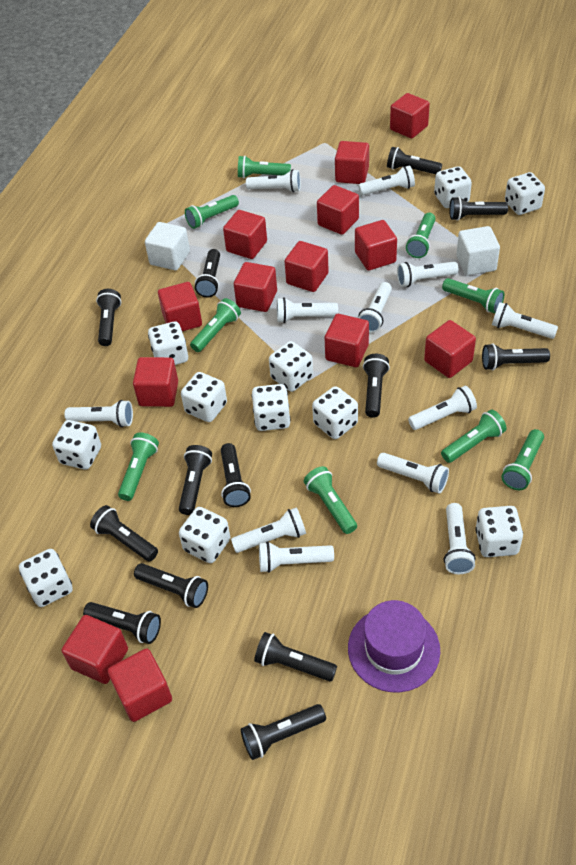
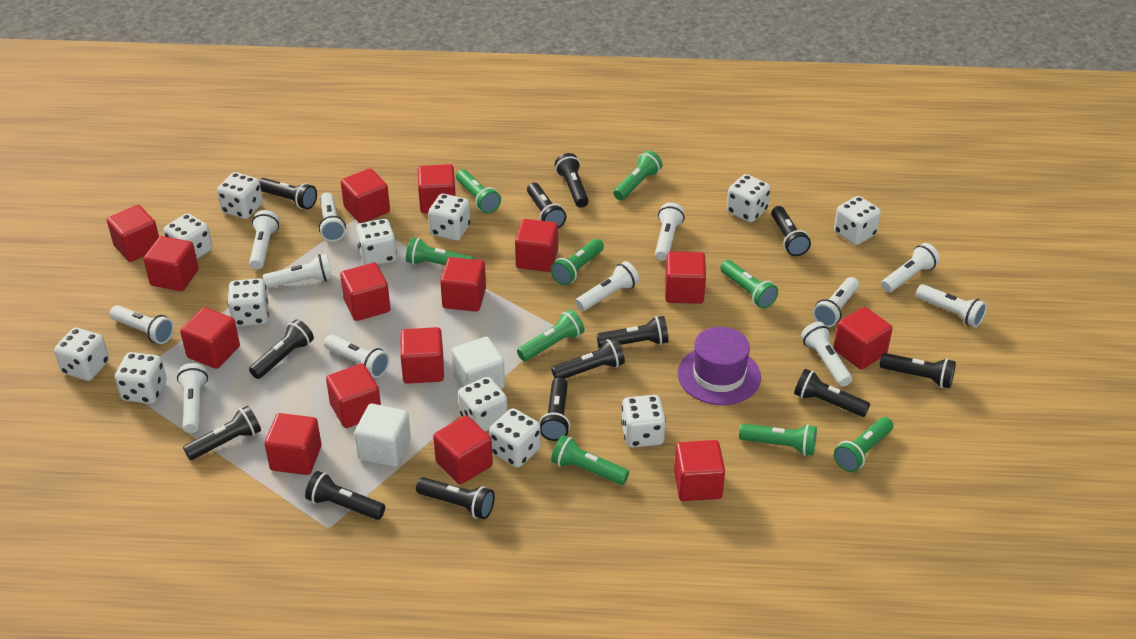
red cube: [62,615,128,684] [107,648,172,722] [133,357,178,407] [158,282,202,331] [223,210,267,259] [234,262,277,312] [285,241,329,292] [317,185,359,235] [325,314,369,367] [335,141,369,184] [355,220,397,271] [390,93,430,138] [424,320,476,378] = 13 -> [107,205,159,262] [143,236,199,291] [180,307,240,369] [265,413,321,475] [326,364,381,428] [340,263,390,321] [341,169,390,223] [400,327,444,384] [418,164,456,213] [433,416,493,484] [440,257,486,312] [515,219,558,272] [665,252,706,304] [674,440,725,501] [834,307,893,369] = 15
white dice: [19,549,73,607] [52,420,101,470] [148,321,188,365] [179,507,230,563] [181,372,227,422] [252,384,291,431] [269,341,313,392] [312,386,358,439] [434,166,472,208] [475,506,523,557] [505,172,545,215] = 11 -> [54,328,109,381] [115,352,167,404] [164,213,212,259] [217,172,263,219] [227,278,269,327] [356,219,397,265] [428,194,471,241] [458,377,508,431] [489,408,541,468] [621,395,666,448] [726,174,770,222] [834,196,881,245] = 12

